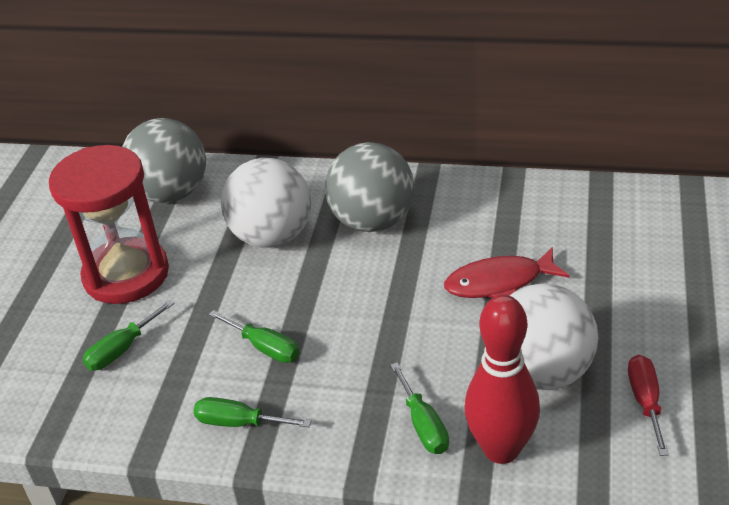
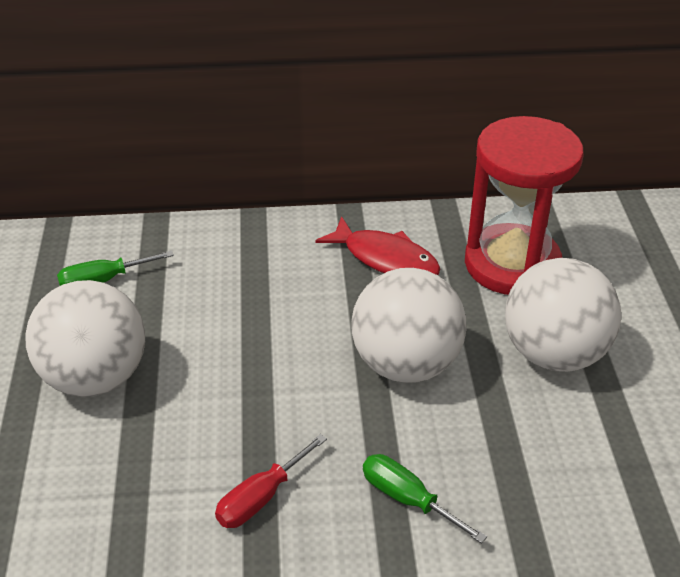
green screwdriver: [83,300,174,370] [193,397,311,427] [208,310,299,363] [390,362,449,454] = 4 -> [57,250,174,286] [363,454,487,544] = 2
grey ball: [122,118,206,203] [325,142,414,232] = 2 -> none = 0
red bowling pin: [464,295,540,464] = 1 -> none = 0
white ball: [221,158,311,248] [510,283,598,390] = 2 -> [25,280,145,397] [351,268,466,383] [505,258,622,372] = 3

